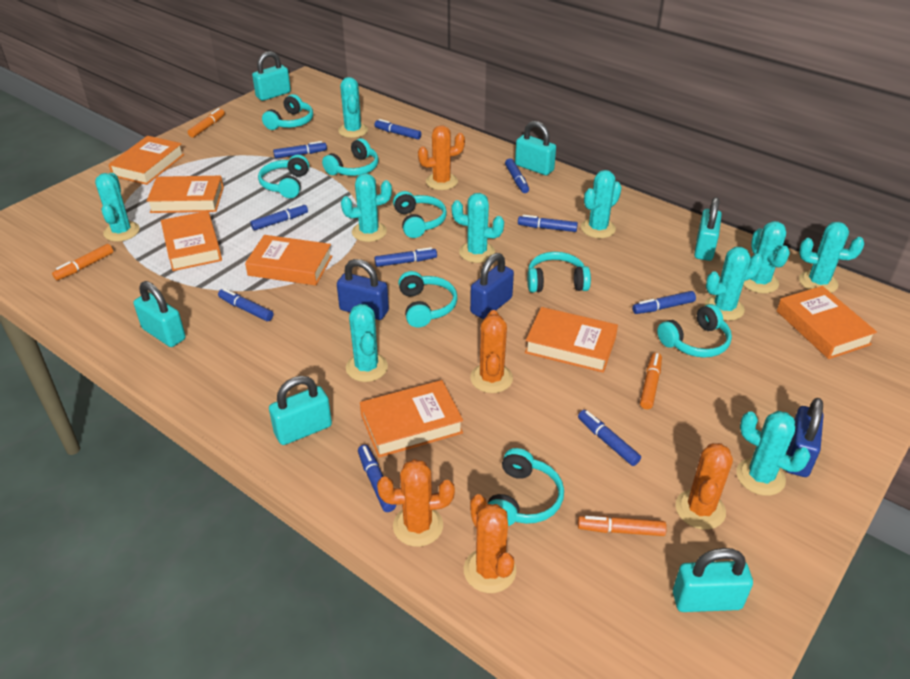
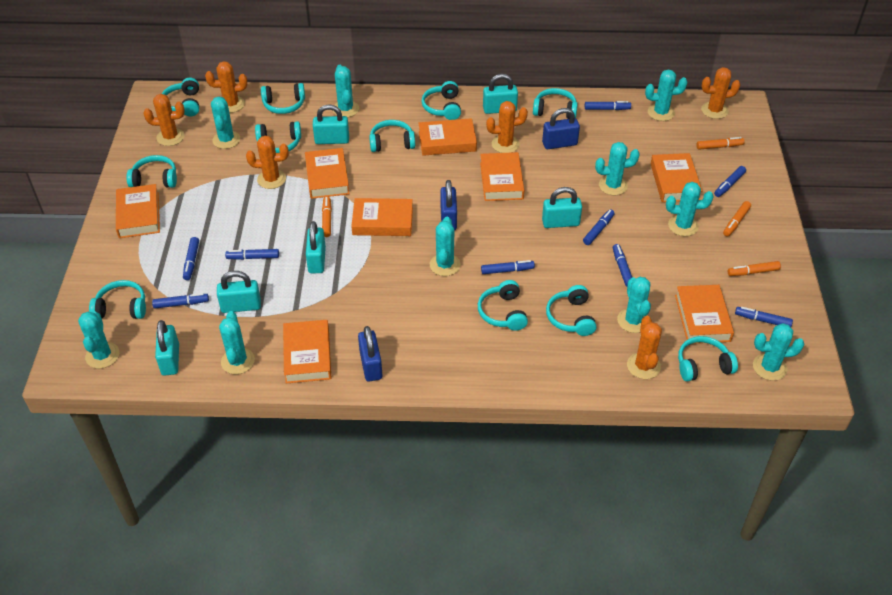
blue marker: [218,288,273,321] [250,204,308,230] [273,141,327,158] [358,445,396,512] [374,119,421,140] [374,247,437,267] [505,158,529,193] [518,215,578,232] [578,410,641,466] [632,291,696,314] = 10 -> [152,293,209,309] [183,237,199,280] [225,249,279,260] [481,260,535,274] [583,209,615,245] [585,101,631,110] [613,244,632,287] [714,166,746,197] [735,307,793,327] = 9
orange book: [108,136,184,185] [147,176,224,213] [161,211,222,271] [245,235,332,286] [360,380,463,458] [525,307,618,373] [777,286,877,359] = 7 -> [116,184,160,238] [283,320,331,383] [305,148,350,199] [351,198,413,236] [419,118,477,156] [480,152,524,201] [651,153,702,202] [675,285,734,344] = 8
orange cactus: [377,459,455,547] [418,125,465,190] [464,494,516,593] [470,310,513,393] [676,443,733,529] = 5 -> [143,94,185,146] [205,61,247,113] [246,135,289,189] [486,101,528,153] [627,316,662,379] [701,67,741,119] = 6
turquoise headphones: [258,155,309,198] [262,94,313,130] [322,138,379,176] [393,191,447,238] [398,271,457,327] [488,448,564,526] [527,252,591,292] [657,304,732,358] = 8 -> [89,280,146,319] [126,155,177,188] [162,78,199,116] [255,121,301,153] [261,83,305,114] [369,120,415,152] [421,81,461,120] [478,280,528,331] [533,88,578,119] [546,285,597,336] [678,336,738,382] = 11

